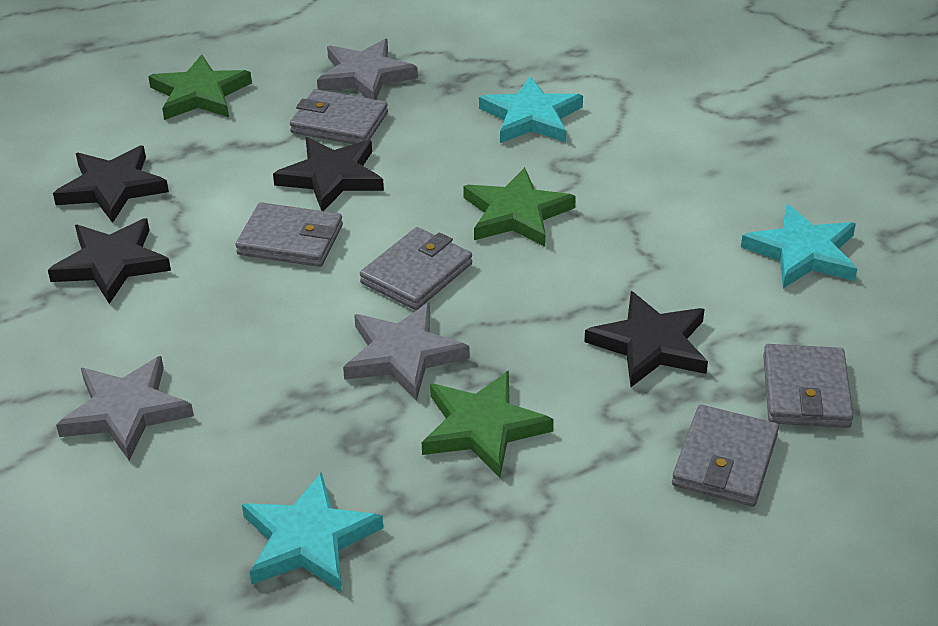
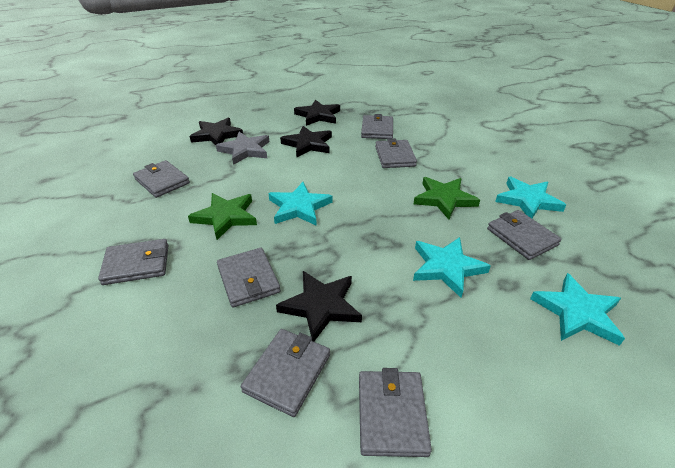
green star: [148,54,252,120] [422,371,554,478] [463,167,576,247] = 3 -> [188,193,257,240] [414,177,480,220] = 2
grey star: [56,356,194,461] [317,39,418,100] [343,302,470,400] = 3 -> [216,132,270,165] = 1
grey wallet: [235,202,343,267] [290,89,388,144] [360,227,472,310] [672,405,779,507] [763,344,853,428] = 5 -> [98,239,168,285] [133,160,190,198] [217,248,281,308] [241,329,330,417] [359,368,432,457] [361,114,393,139] [375,138,417,168] [487,210,561,260] = 8
turquoise star: [242,472,383,592] [479,76,583,143] [741,204,857,288] = 3 -> [268,182,333,226] [413,237,491,298] [495,177,566,218] [530,273,625,346] = 4

